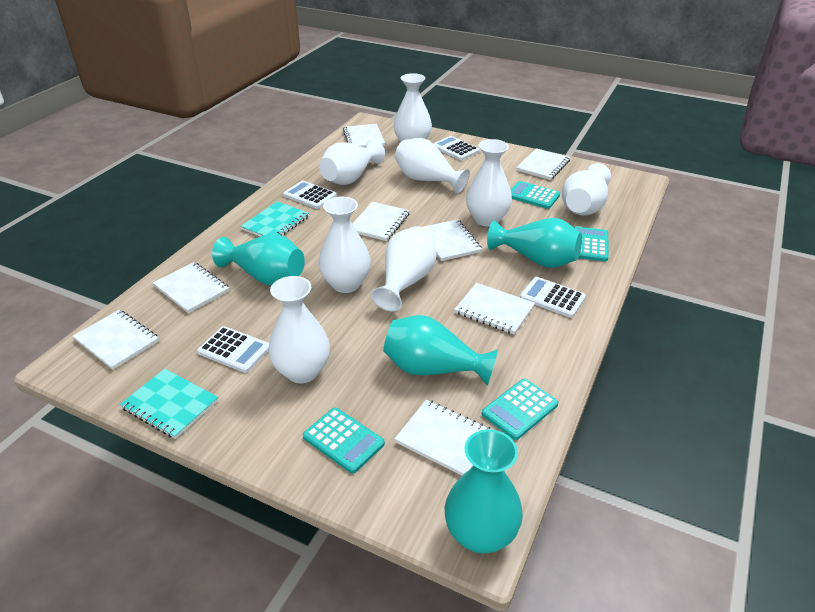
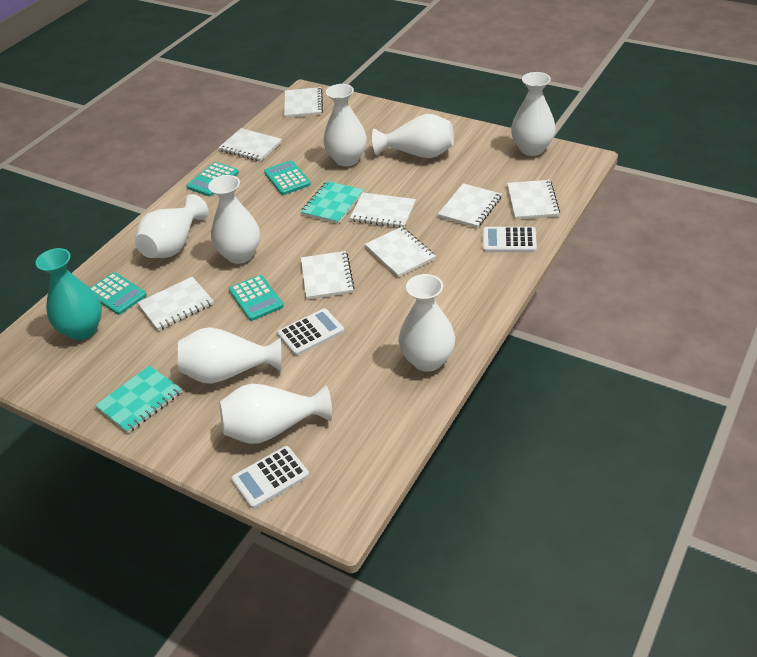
turquoise vase: [212,234,305,286] [383,315,498,385] [445,429,523,554] [487,218,582,268] = 4 -> [36,248,102,340] = 1
white calculator: [197,326,269,373] [283,181,337,209] [433,136,480,160] [520,277,586,318] = 4 -> [231,446,309,509] [277,308,344,355] [483,227,537,252] = 3

